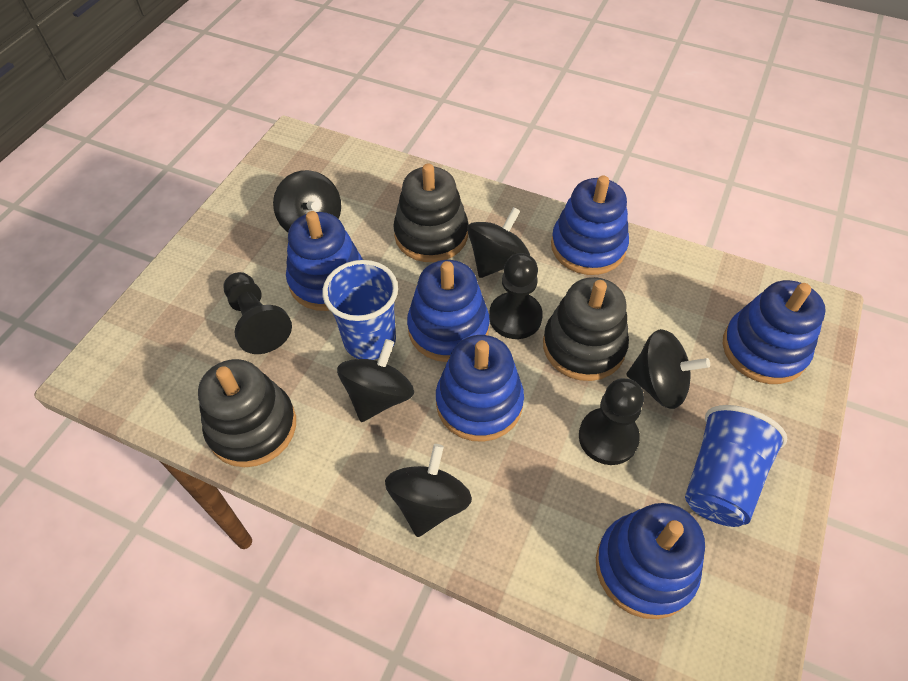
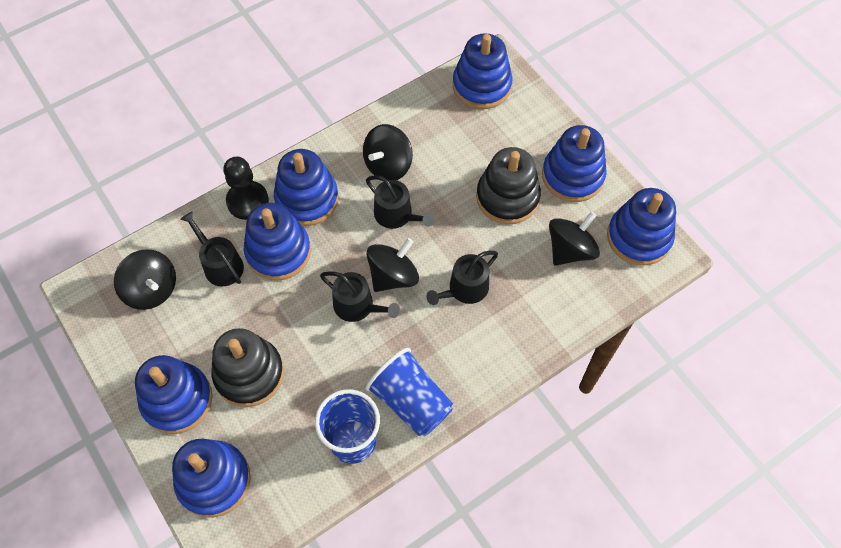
black pawn: [223,272,292,354] [489,253,543,339] [579,378,644,465] = 3 -> [223,157,269,220] = 1
black spinning top: [273,170,341,232] [337,339,414,422] [385,444,472,537] [467,207,530,278] [626,329,710,409] = 5 -> [114,249,176,310] [363,124,413,180] [366,238,419,292] [549,211,600,266] = 4
black stacking toy: [198,359,296,467] [393,164,468,262] [543,277,629,381] = 3 -> [211,328,284,407] [476,147,541,224] = 2
black watering can: none = 0 -> [180,211,244,286] [320,271,400,322] [366,176,435,229] [426,251,498,305] = 4
blue stacking toy: [286,211,363,311] [407,260,490,362] [436,335,524,442] [551,176,629,275] [596,503,705,619] [723,280,826,384] = 6 -> [135,355,213,434] [172,439,251,518] [244,203,311,281] [274,149,339,226] [453,33,513,109] [542,125,606,202] [607,188,676,265] = 7

